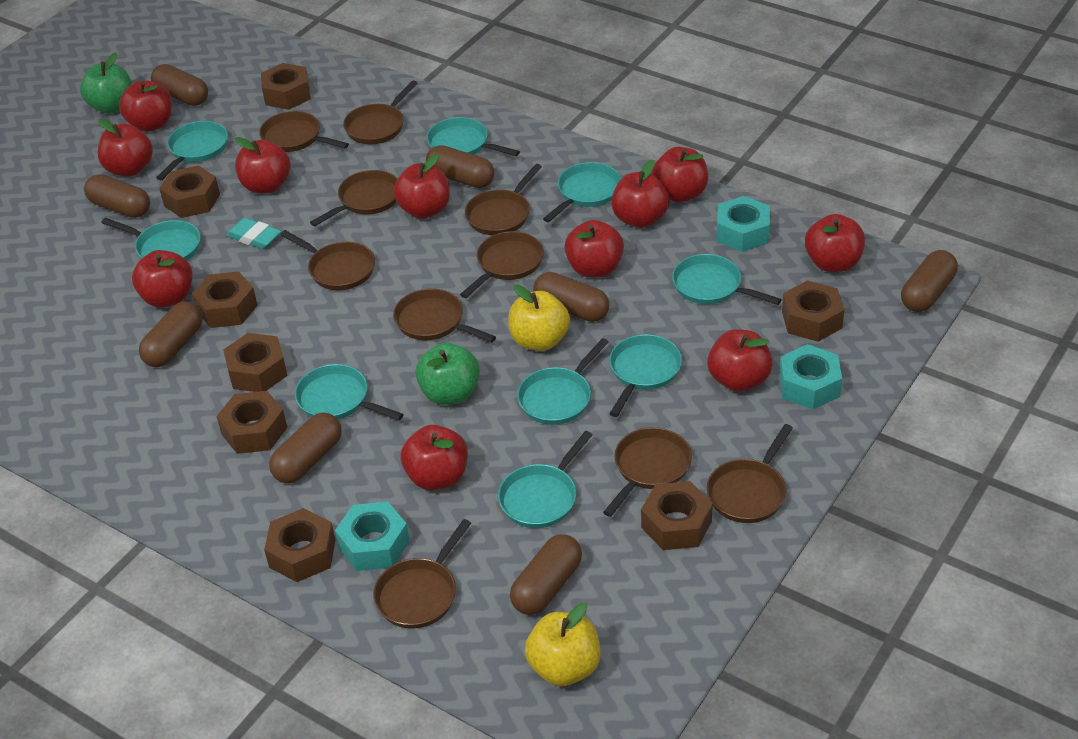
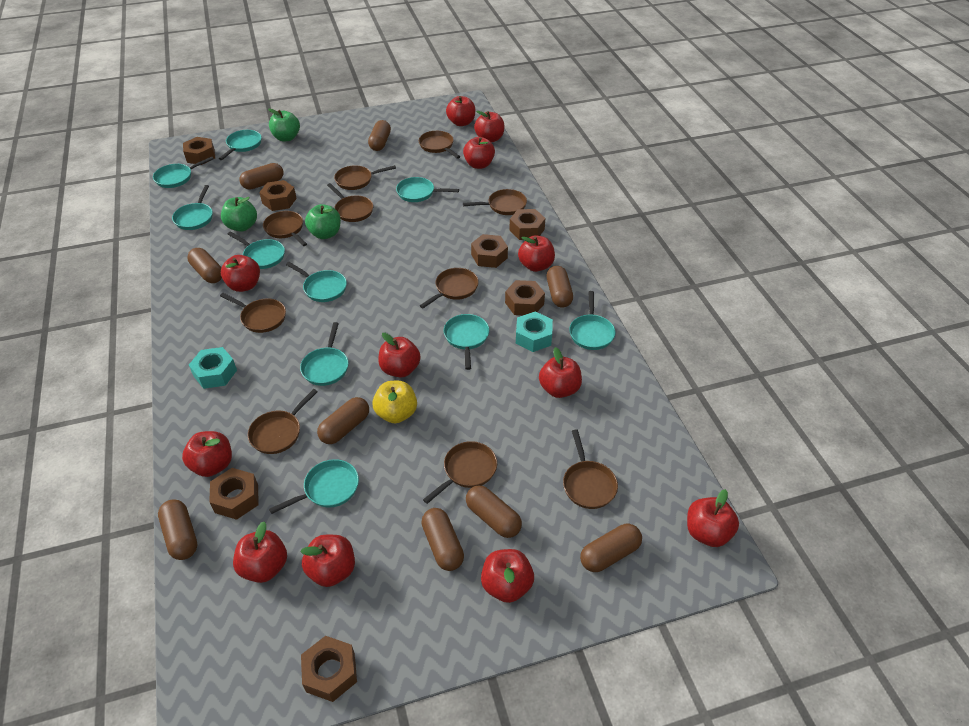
brown capsule: [84,174,150,218] [139,302,203,367] [151,64,208,106] [269,413,342,483] [426,145,494,188] [510,534,582,615] [533,272,609,322] [901,250,958,312] = 8 -> [158,499,197,560] [187,248,222,283] [239,163,283,190] [317,397,369,444] [368,120,391,151] [421,508,464,571] [466,485,522,538] [547,266,573,308] [580,524,642,572] = 9
brown nut: [159,166,220,218] [192,271,257,328] [216,391,287,454] [223,333,288,392] [261,63,311,110] [264,508,335,582] [641,481,713,550] [782,280,844,342] = 8 -> [183,137,215,165] [209,468,259,520] [259,180,297,211] [301,636,357,702] [471,234,508,268] [505,280,545,315] [509,209,545,240] = 7
green apple: [80,52,132,114] [415,343,480,405] = 2 -> [221,197,257,232] [268,108,300,141] [305,204,341,239] = 3
red apple: [98,119,153,176] [119,80,172,132] [132,250,192,308] [235,137,290,194] [393,154,450,219] [401,425,468,490] [564,220,624,278] [611,160,669,228] [652,147,708,202] [707,329,773,392] [805,214,865,272] = 11 -> [182,431,232,477] [221,255,260,292] [233,522,287,583] [300,535,355,587] [378,333,421,378] [446,96,475,126] [463,137,495,169] [474,111,504,142] [481,549,534,603] [518,235,555,272] [539,347,582,398] [687,489,739,547] = 12
turquoise eraser: [226,218,281,249] = 1 -> none = 0
turquoise nut: [335,501,410,571] [716,196,770,252] [779,344,842,409] = 3 -> [189,347,237,389] [516,311,553,352] = 2
turquoise pan: [101,218,201,261] [156,121,228,180] [295,364,404,420] [427,117,520,156] [498,431,592,528] [517,338,609,425] [543,162,621,222] [609,334,682,417] [672,254,782,305] = 9 -> [153,157,214,188] [172,185,213,230] [219,130,262,160] [228,231,285,269] [269,459,359,514] [286,262,347,302] [300,322,349,386] [396,177,459,202] [444,314,489,370] [569,291,615,350] = 10
yellow apple: [508,284,570,351] [525,603,601,686] = 2 -> [372,381,417,423] = 1

